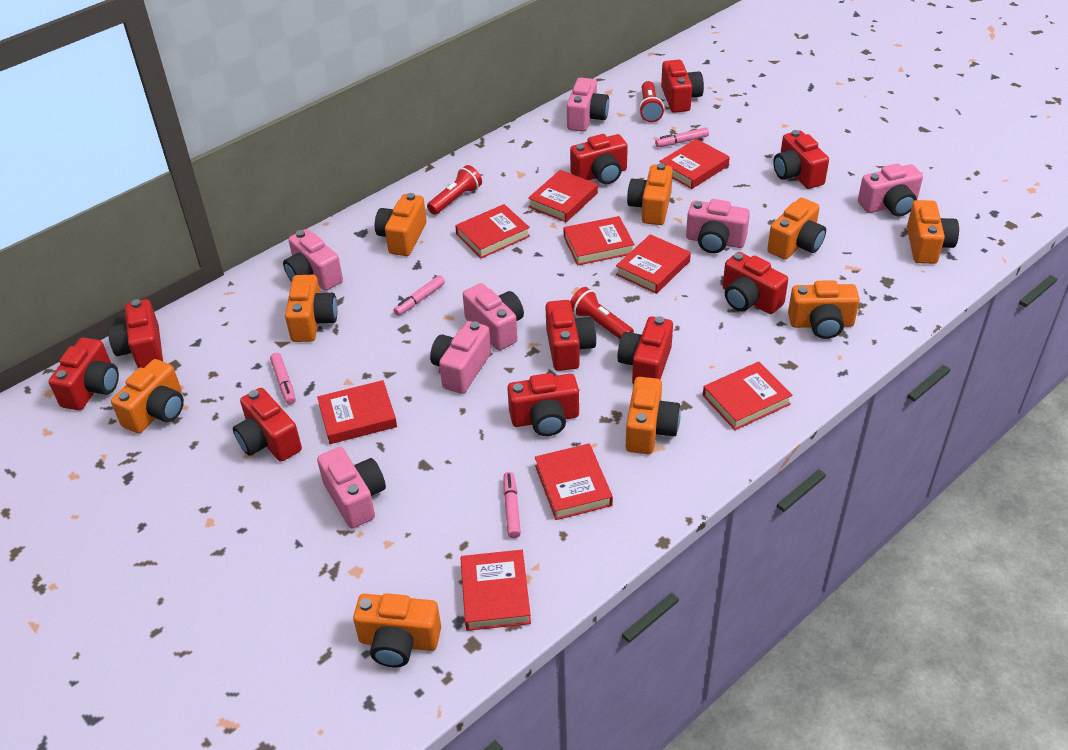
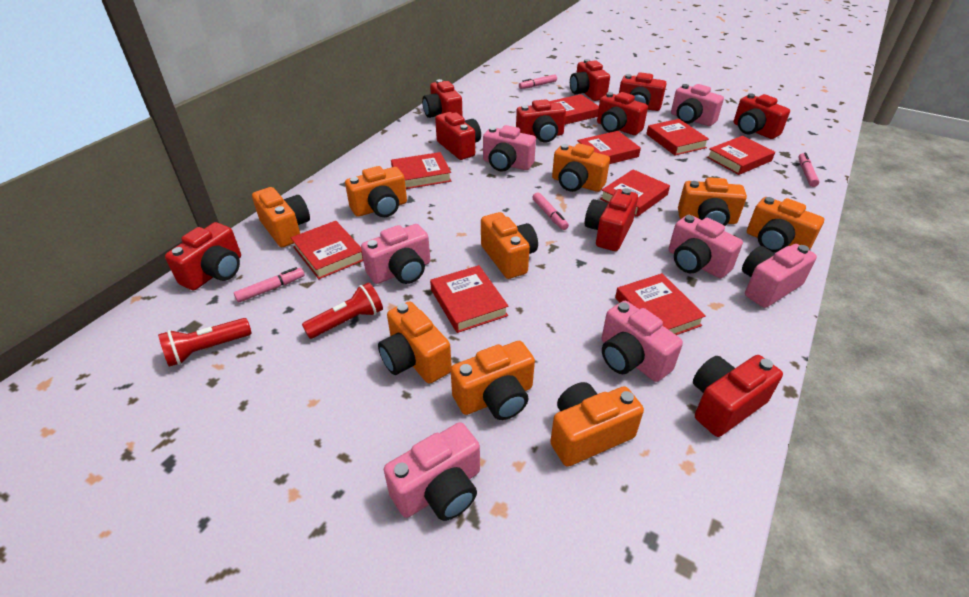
red flashlight: [427,165,482,215] [570,287,634,339] [639,81,664,122] = 3 -> [158,318,251,367] [302,282,383,339] = 2

